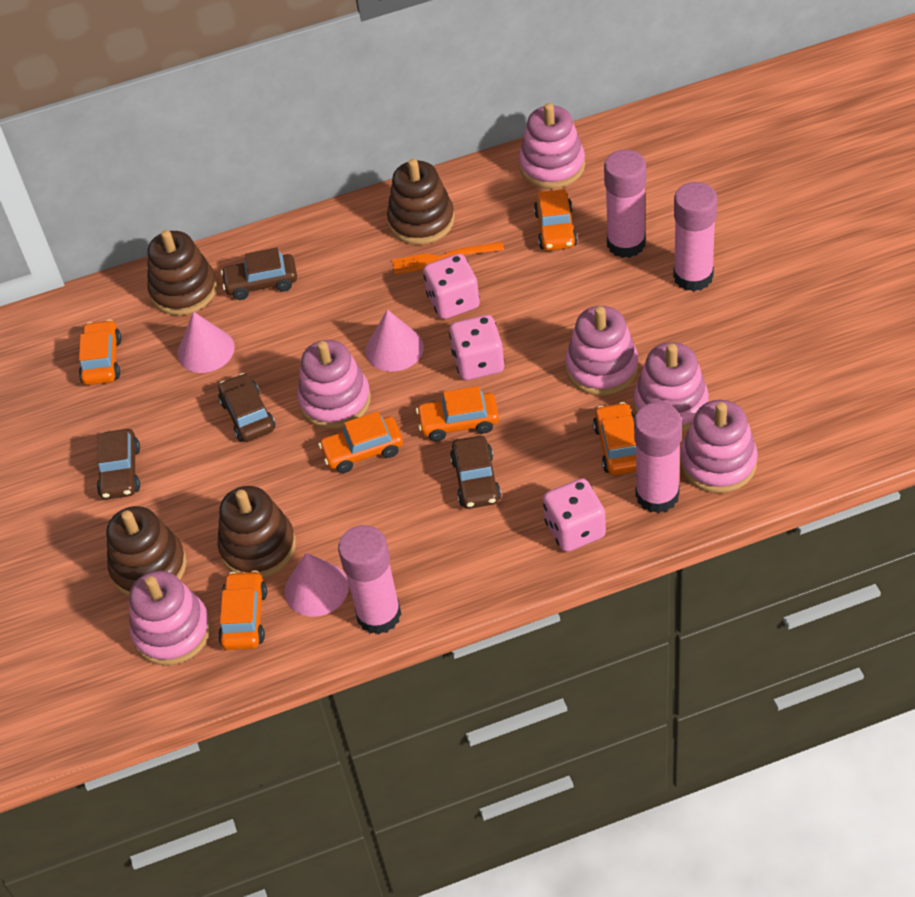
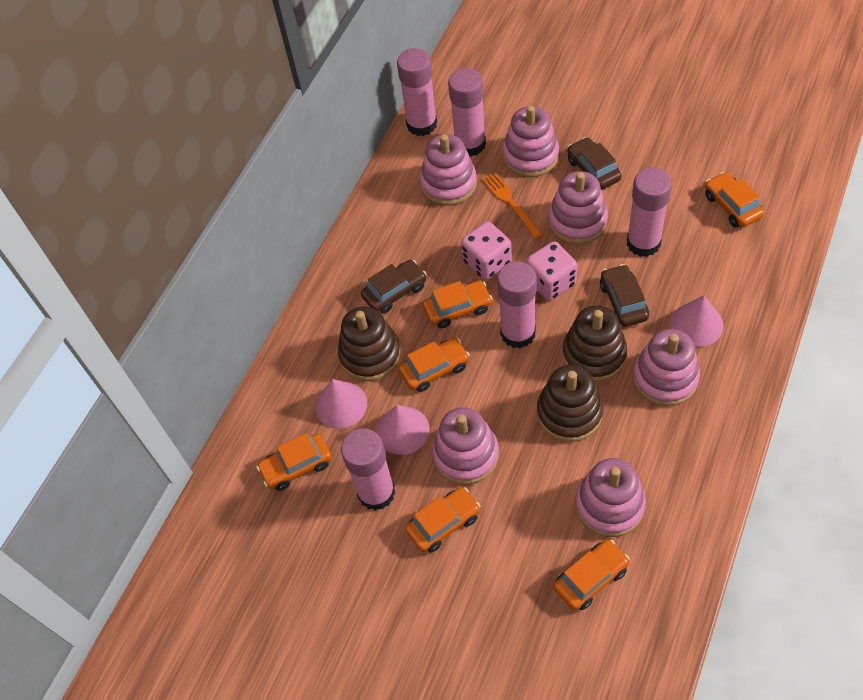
brown car: [97,429,140,500] [218,373,275,442] [221,247,297,300] [450,436,501,509] = 4 -> [361,260,427,314] [567,137,622,190] [600,264,649,327] = 3
brown stacking toy: [106,506,187,597] [147,230,217,316] [217,486,296,578] [387,159,455,245] = 4 -> [338,306,401,381] [537,365,603,442] [563,305,627,382] = 3
pink dice: [423,254,480,319] [449,315,505,380] [543,478,606,552] = 3 -> [461,222,512,280] [526,241,577,301] = 2
pink glue stick: [338,525,401,635] [604,149,646,258] [634,402,682,513] [673,182,717,292] = 4 -> [341,428,395,511] [397,48,437,136] [448,68,486,157] [497,261,537,348] [627,167,672,257] = 5

